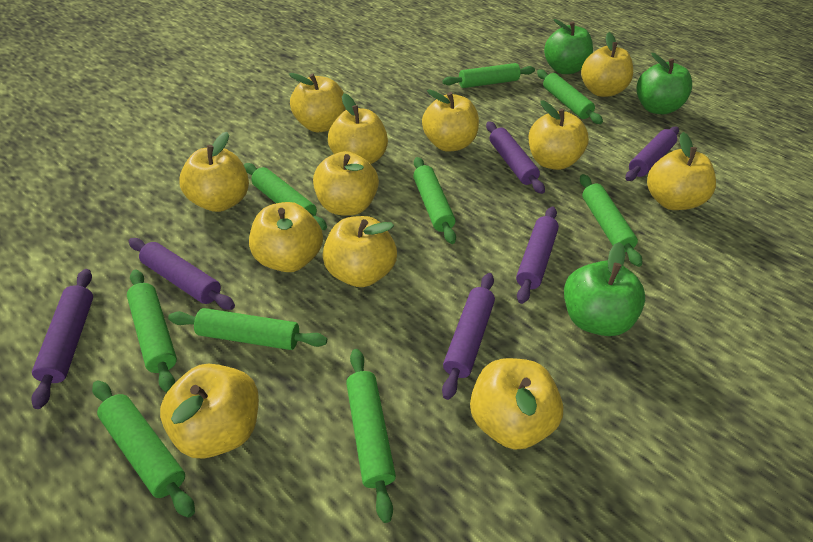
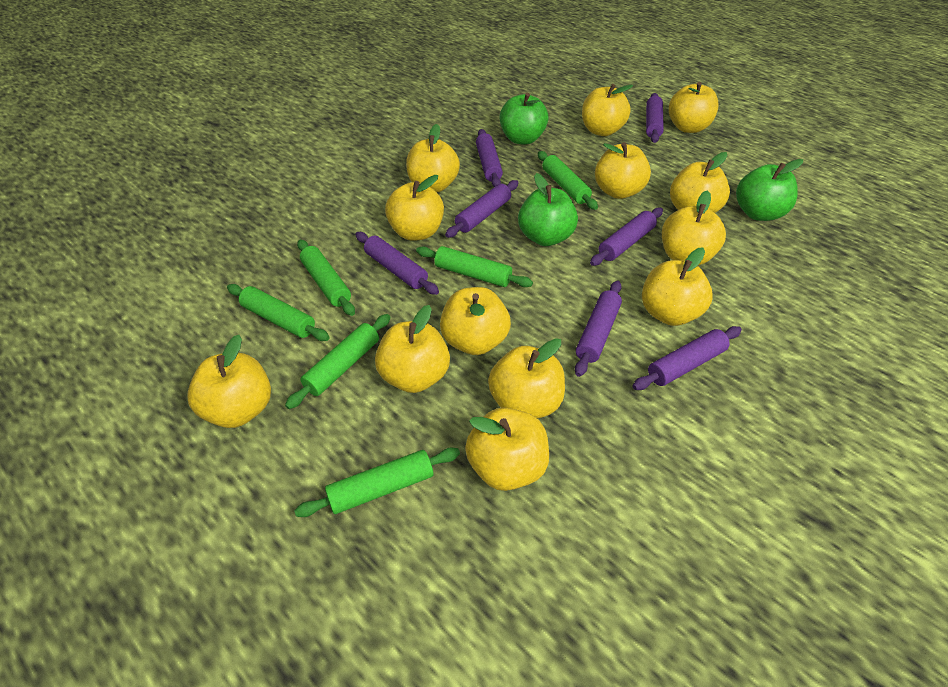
green rolling pin: [92,380,195,518] [127,269,177,393] [168,308,327,350] [244,163,327,230] [346,349,396,523] [413,157,456,244] [442,63,535,88] [537,70,603,124] [580,174,642,267] = 9 -> [227,284,330,341] [285,314,391,409] [294,447,460,517] [297,239,355,316] [416,246,533,287] [538,151,598,210] = 6
purple rolling pin: [31,269,93,409] [129,238,235,310] [442,273,495,400] [486,121,545,194] [516,207,559,304] [625,126,679,181] = 6 -> [355,232,439,295] [445,180,519,238] [476,129,503,187] [575,281,622,377] [590,207,663,266] [633,326,742,390] [646,93,664,143] = 7
yellow apple: [160,364,259,459] [179,132,249,212] [249,202,323,272] [289,73,346,132] [313,151,379,216] [323,216,397,287] [328,94,388,164] [422,89,479,151] [470,358,563,450] [529,100,589,170] [581,32,633,97] [647,132,716,210] = 12 -> [187,335,271,428] [375,305,450,393] [385,175,444,241] [406,124,460,192] [440,287,511,355] [465,408,549,491] [488,338,565,418] [582,84,633,136] [595,142,651,199] [642,248,713,326] [662,190,726,265] [669,82,719,133] [670,152,730,213] = 13

